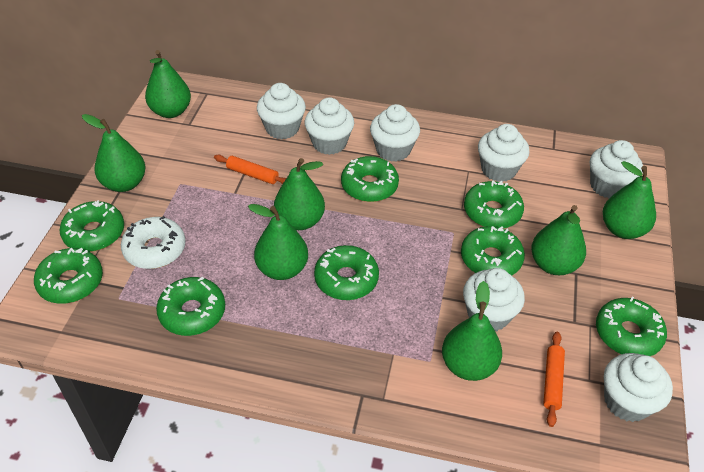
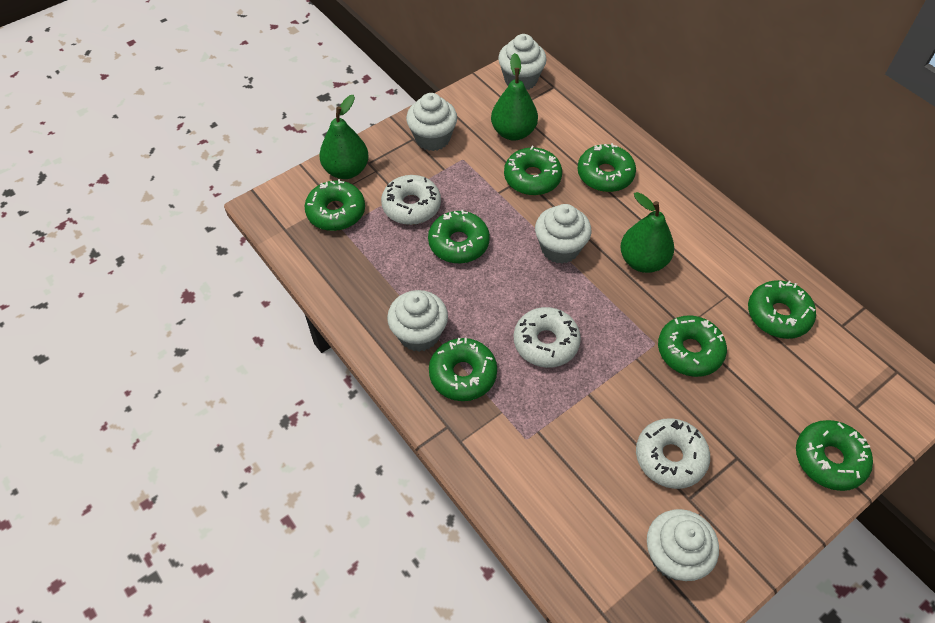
green pear: [82,114,146,192] [145,50,191,118] [248,204,308,280] [274,158,325,230] [442,281,502,381] [531,205,586,275] [603,161,656,239] = 7 -> [319,95,369,179] [491,53,538,141] [620,192,674,273] = 3
orange rolling pin: [214,155,286,184] [543,332,565,427] = 2 -> none = 0
white cupcake: [257,83,306,139] [304,97,354,155] [370,104,420,162] [463,268,525,331] [478,124,530,182] [590,140,643,198] [604,353,673,422] = 7 -> [387,290,448,352] [406,93,457,151] [498,34,547,90] [535,204,592,264] [647,509,719,581] = 5
white donut: [121,216,186,269] = 1 -> [381,175,441,225] [514,307,581,368] [636,418,710,489] = 3

